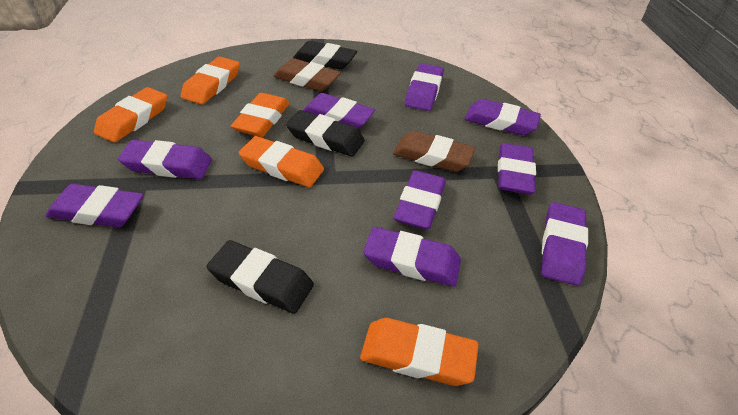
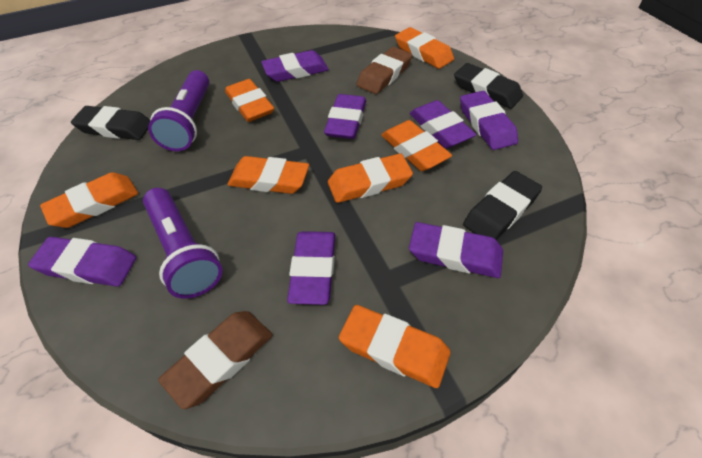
orange eraser: [94,87,167,143] [181,56,240,105] [231,93,289,137] [239,136,324,187] [360,318,479,386] = 5 -> [40,172,138,228] [225,79,274,122] [227,156,309,194] [328,154,413,203] [339,305,451,388] [381,120,452,171] [395,27,454,69] = 7
purple eraser: [46,184,144,227] [118,140,212,179] [303,93,375,129] [363,227,461,287] [394,170,446,230] [405,63,444,111] [465,99,541,135] [498,143,536,195] [542,202,588,286] = 9 -> [28,237,136,287] [261,50,329,82] [287,231,335,305] [324,94,366,139] [409,100,476,148] [409,222,503,278] [460,91,518,150] = 7
purple flashlight: none = 0 -> [143,188,222,299] [148,70,209,151] = 2

